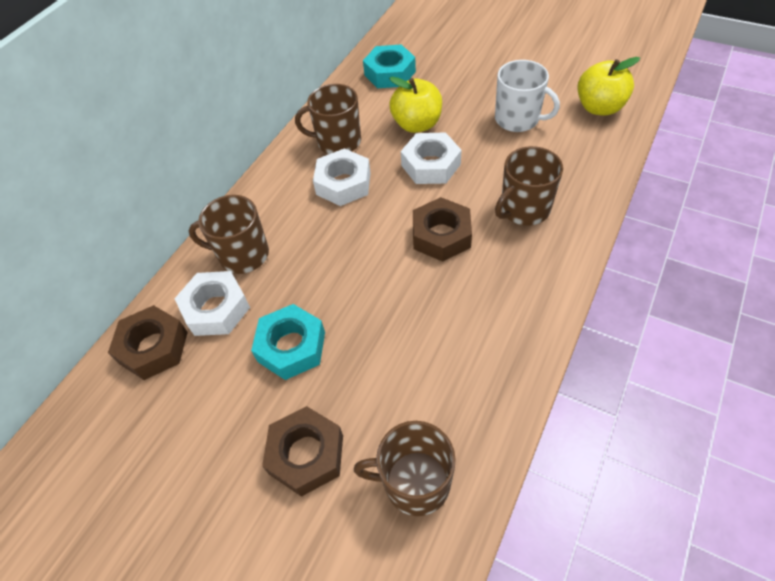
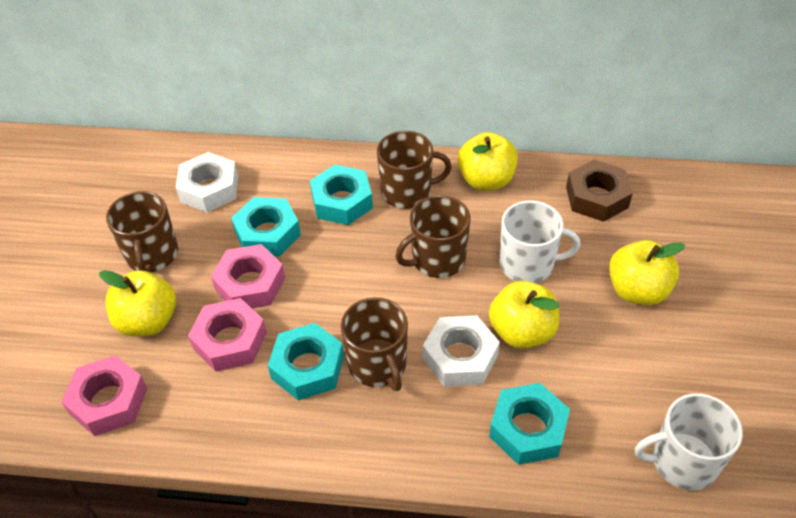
brown nut: [108,305,188,380] [262,406,343,497] [413,197,472,262] = 3 -> [566,160,633,222] = 1
pink nut: none = 0 -> [61,355,147,436] [188,298,267,372] [211,244,285,309] = 3
turquoise nut: [251,304,325,380] [363,44,416,88] = 2 -> [231,197,301,257] [268,323,344,400] [310,165,373,225] [489,383,570,465] = 4
white mug: [495,60,560,132] = 1 -> [499,200,580,283] [635,393,743,490] = 2
white nut: [174,271,250,336] [313,148,371,206] [401,132,462,184] = 3 -> [176,152,238,212] [423,316,500,387] = 2
yellow apple: [389,77,442,133] [577,57,640,116] = 2 -> [99,270,176,336] [458,132,518,190] [489,281,559,349] [609,240,685,306] = 4

